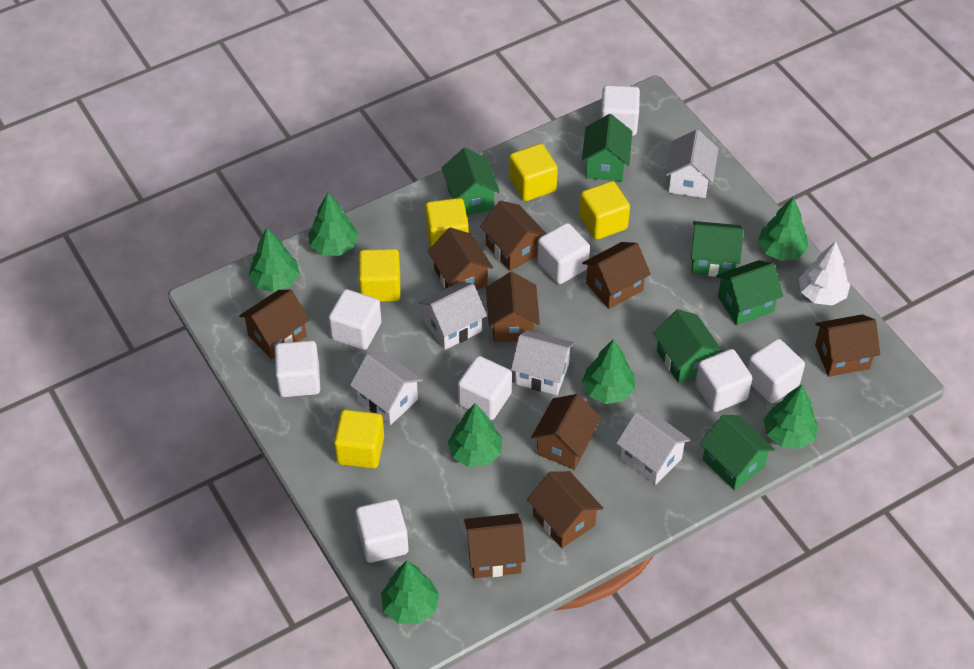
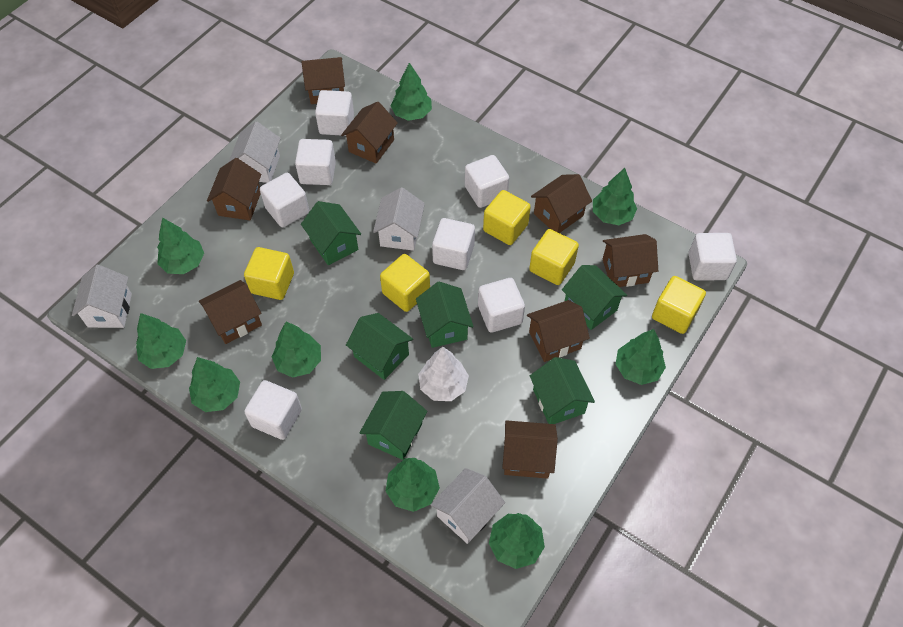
brown house: [239,290,309,359] [428,227,493,290] [464,513,526,578] [480,200,547,271] [486,272,540,342] [527,471,603,548] [531,394,601,470] [582,242,651,309] [815,314,880,377] = 9 -> [199,280,262,344] [207,158,261,220] [302,57,345,104] [341,102,398,164] [502,420,558,479] [527,300,590,362] [531,174,592,233] [603,234,658,287] = 8
green tree: [248,228,300,292] [308,193,358,256] [381,561,439,624] [448,403,502,467] [582,339,635,404] [758,197,808,261] [764,385,819,449] = 7 -> [136,313,186,369] [157,217,204,274] [189,357,240,412] [272,322,321,378] [386,458,440,512] [391,63,432,121] [489,513,545,569] [593,168,637,225] [615,329,666,385] = 9
white house: [350,353,423,425] [419,282,487,350] [511,330,574,395] [616,410,691,485] [666,129,719,198] = 5 -> [72,265,132,328] [228,122,281,183] [373,187,425,251] [431,468,505,544] = 4

